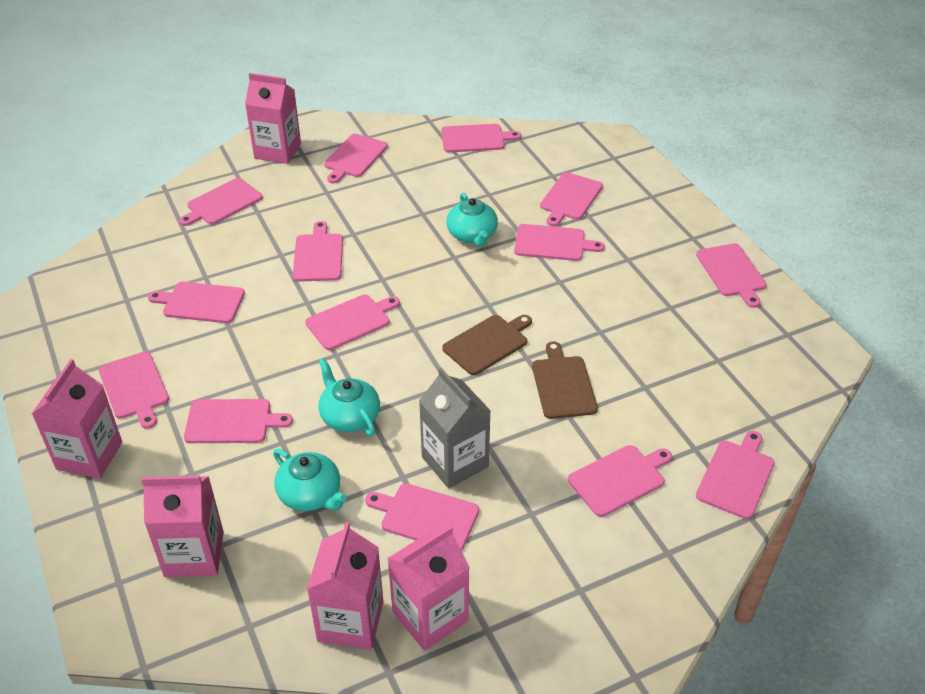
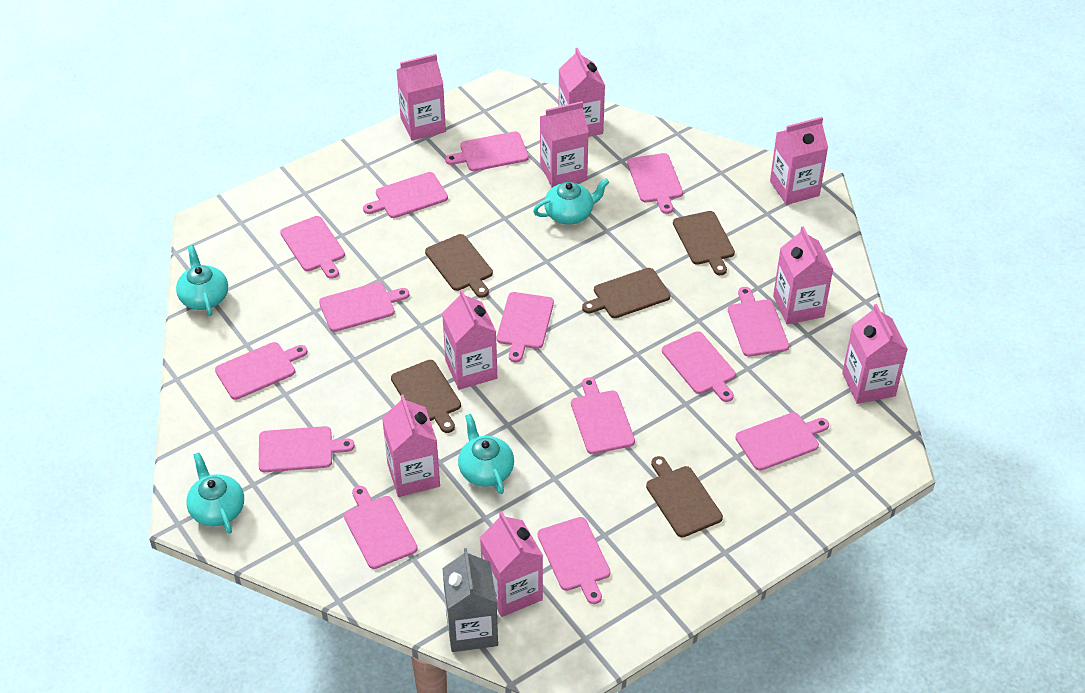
brown cutting board: [442,315,532,375] [532,341,598,419] = 2 -> [391,360,461,433] [425,234,493,298] [582,268,671,318] [646,456,723,537] [673,211,735,275] = 5
pink carton: [32,359,122,479] [141,476,224,577] [245,73,301,164] [307,522,383,650] [387,525,470,651] = 5 -> [382,394,440,497] [397,54,446,141] [442,289,497,390] [480,511,543,617] [540,101,589,188] [559,48,605,137] [770,117,828,205] [773,226,833,324] [842,304,908,404] = 9
turquoise teapot: [273,449,347,511] [319,358,380,436] [446,192,498,247] = 3 -> [176,245,228,316] [186,453,244,534] [458,414,514,494] [533,178,609,225] = 4

